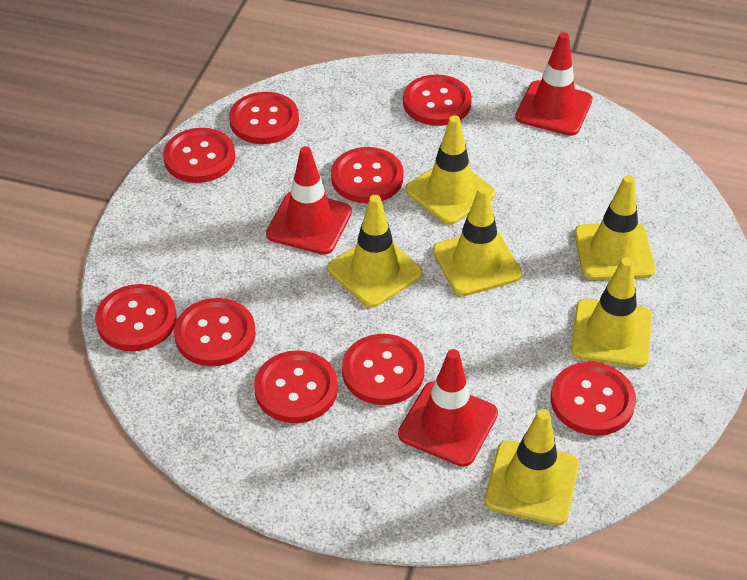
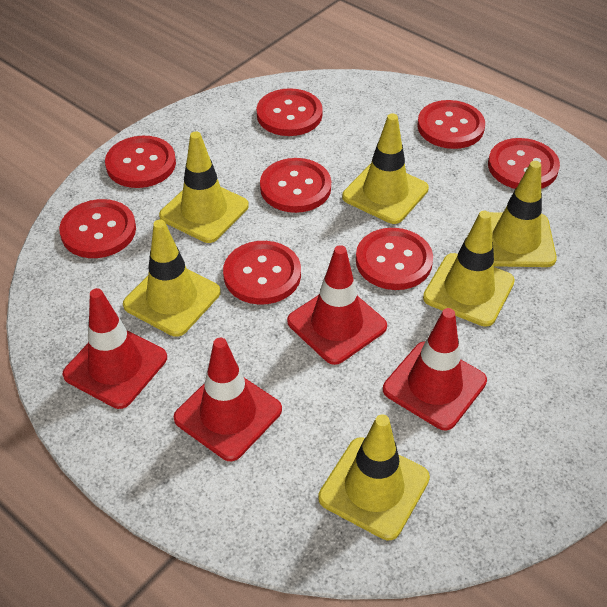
red button: [95,284,177,351] [163,128,235,183] [174,298,255,366] [229,92,299,144] [254,350,338,423] [331,147,404,203] [342,334,424,405] [403,74,472,126] [551,362,636,436] = 9 -> [59,199,136,258] [105,136,176,188] [223,241,301,305] [256,88,323,136] [260,158,331,213] [356,228,433,290] [417,100,485,149] [488,138,560,189] = 8
red traffic cone: [266,146,352,255] [398,349,498,467] [515,32,593,136] = 3 -> [62,288,167,409] [174,338,282,461] [287,245,387,365] [383,308,487,430] = 4

